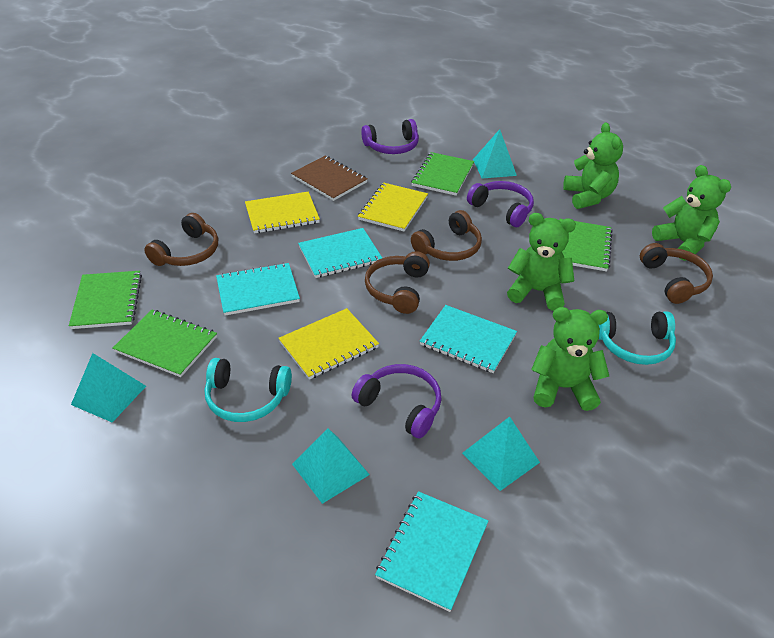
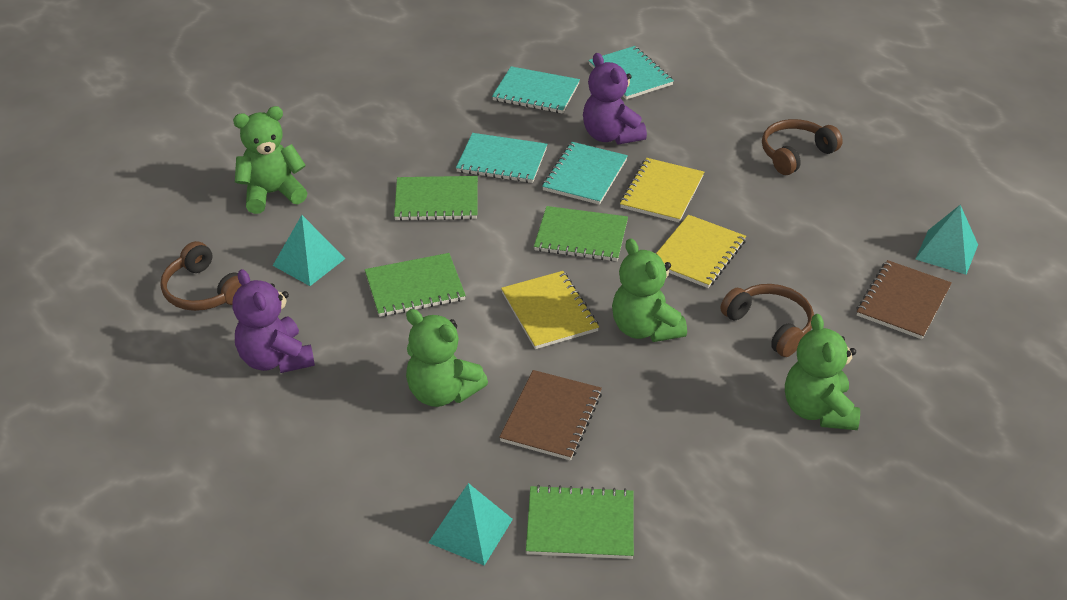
brown headphones: [144,213,218,266] [365,251,430,314] [411,210,482,261] [640,243,713,304] = 4 -> [160,241,242,311] [721,284,814,357] [762,119,843,175] = 3
brown notebook: [291,156,368,201] = 1 -> [499,370,602,461] [857,260,952,339] = 2
purple headphones: [352,364,442,438] [361,119,419,154] [467,181,534,227] = 3 -> none = 0
purple teddy bear: none = 0 -> [232,269,315,373] [583,53,647,145] = 2
turquoise headphones: [205,358,292,422] [599,311,676,365] = 2 -> none = 0
turquoise pyramid: [71,353,146,422] [292,428,370,504] [462,417,540,491] [473,129,517,179] = 4 -> [273,215,345,286] [428,483,513,566] [915,205,978,275] = 3

